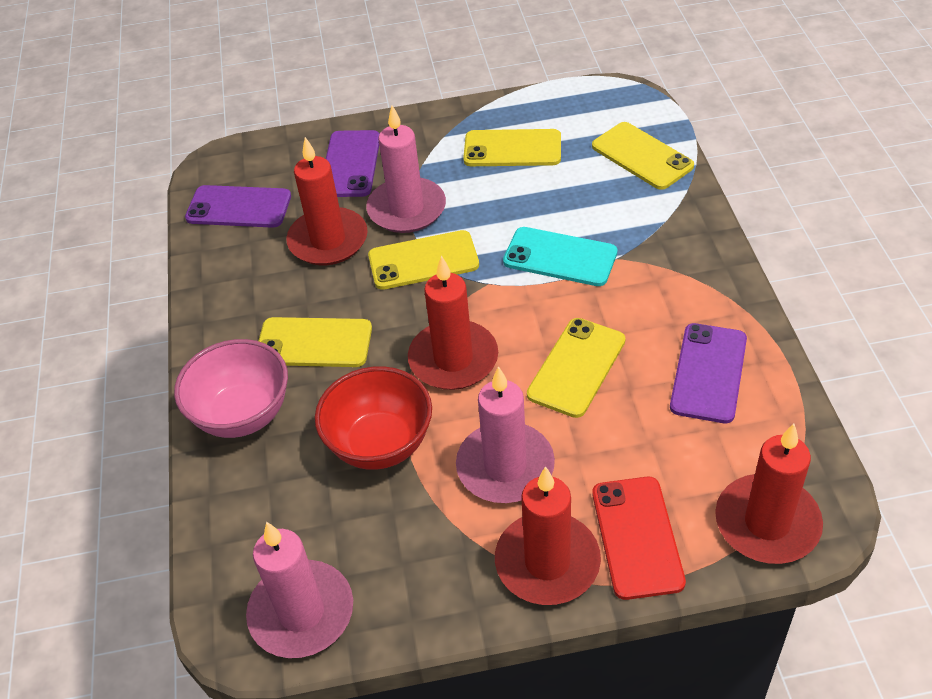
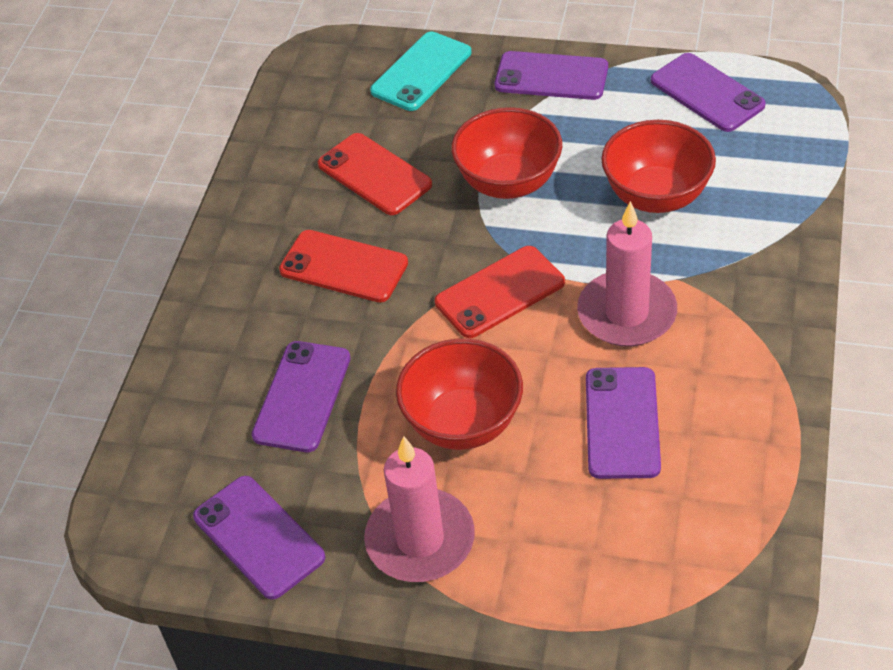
pink bowl: [174,339,288,438] = 1 -> none = 0
pink candle: [246,522,353,658] [366,105,446,233] [456,366,555,503] = 3 -> [364,436,475,582] [577,201,677,347] = 2
purple phone: [185,185,291,228] [326,130,380,197] [670,323,747,423] = 3 -> [193,476,325,600] [252,341,351,452] [494,51,608,100] [586,367,661,479] [651,53,766,132] = 5
red bowl: [315,366,432,470] = 1 -> [396,338,523,450] [451,107,562,199] [601,120,716,213] = 3
red candle: [286,137,368,265] [408,256,498,390] [495,466,601,605] [715,424,823,564] = 4 -> none = 0
red phone: [592,477,686,600] = 1 -> [279,230,408,303] [318,133,432,215] [435,246,565,338] = 3
yellow phone: [258,317,372,367] [368,230,479,290] [463,129,561,166] [527,318,626,418] [592,122,694,190] = 5 -> none = 0

